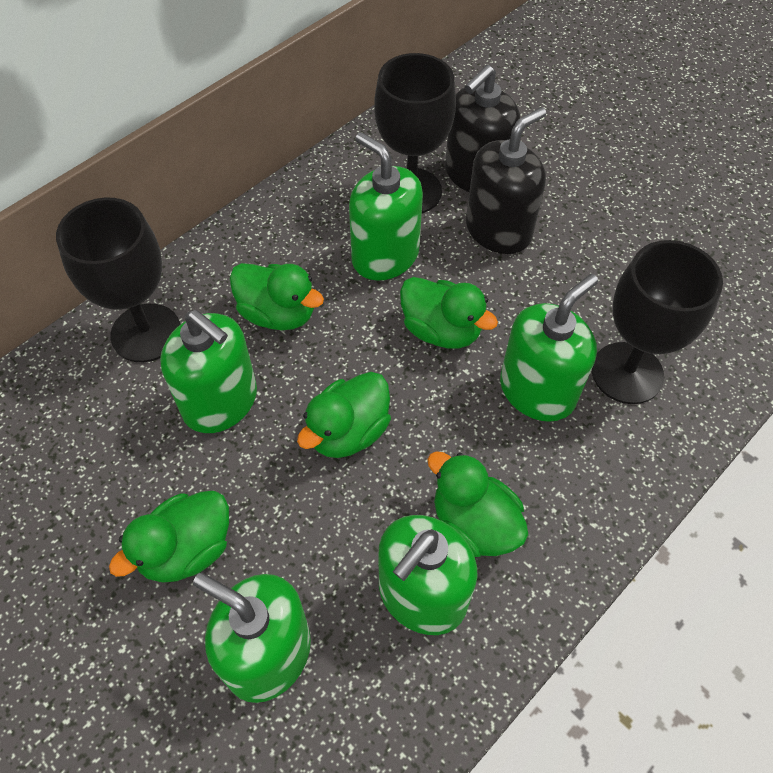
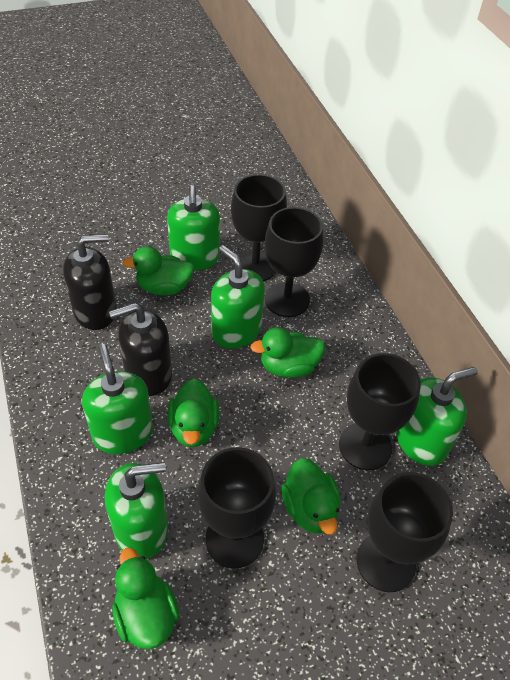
black goblet: [56,197,181,362] [374,53,456,213] [592,240,723,404] = 3 -> [198,447,276,568] [231,174,287,281] [265,207,323,317] [339,353,421,470] [356,472,453,592] = 5

